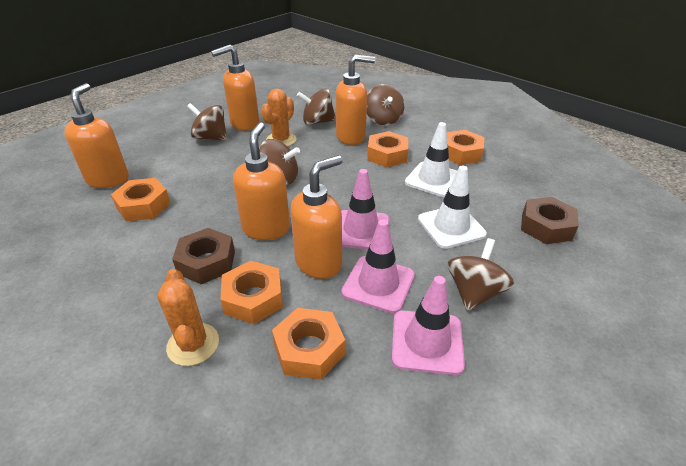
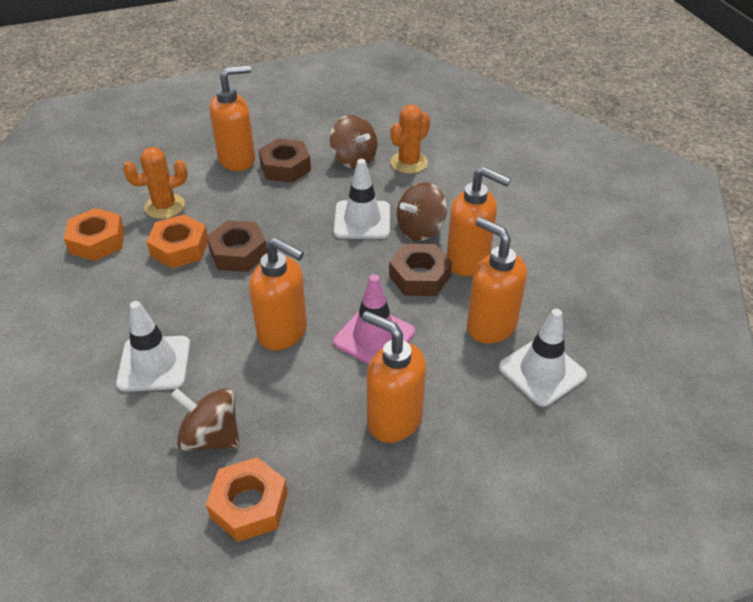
brown nut: [172,228,235,284] [521,197,579,244] = 2 -> [206,220,267,272] [259,138,311,183] [389,244,452,296] = 3
brown spinning top: [187,103,227,141] [259,139,300,185] [297,88,336,125] [367,84,405,125] [447,238,514,311] = 5 -> [171,388,240,451] [330,115,378,169] [397,182,447,241] = 3
orange nut: [111,178,170,221] [220,260,283,324] [272,308,345,380] [367,131,408,167] [447,130,484,165] = 5 -> [64,208,125,261] [146,214,208,268] [206,457,288,542] = 3
pink traffic cone: [341,169,390,249] [341,219,415,313] [392,276,465,375] = 3 -> [333,274,415,364] = 1
white traffic cone: [405,122,457,197] [418,166,487,249] = 2 -> [116,301,190,392] [334,159,390,239] [499,309,587,407] = 3

